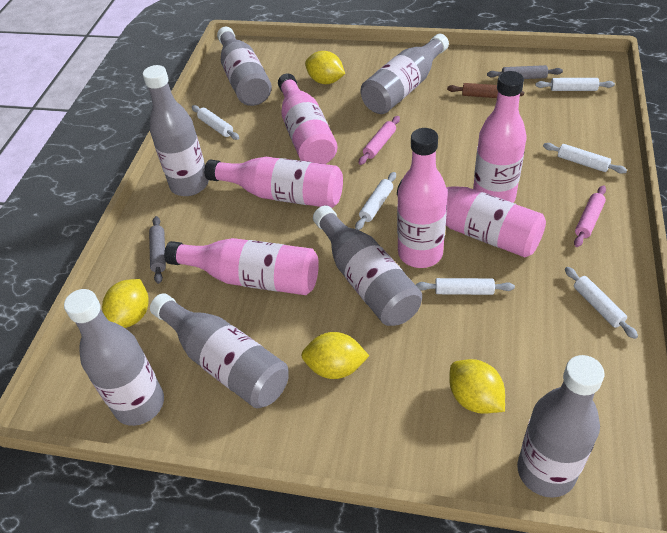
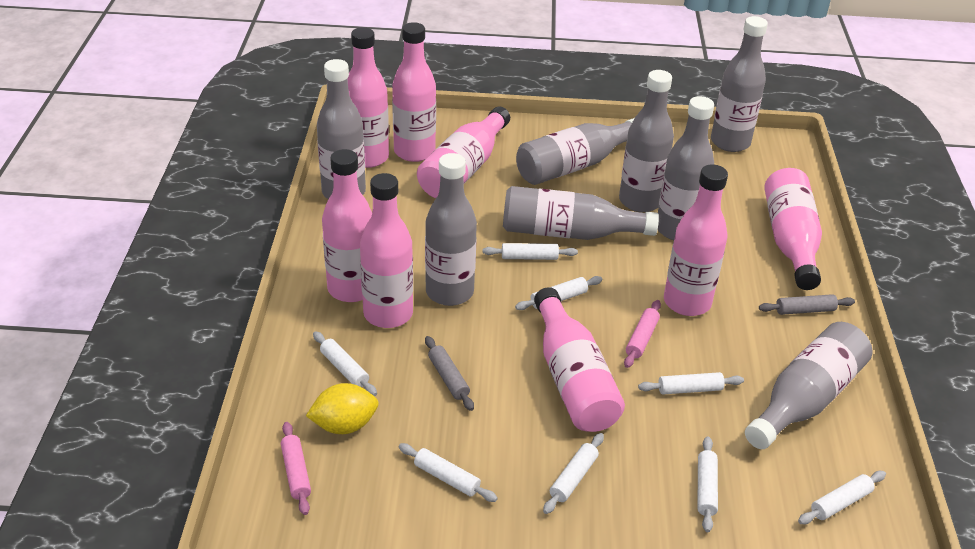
brown rolling pin: [447,83,524,98] = 1 -> none = 0
grey bottle: [64,289,164,426] [143,65,209,196] [150,293,289,408] [217,27,272,106] [313,205,422,326] [361,34,449,114] [517,355,604,498] = 7 -> [317,59,366,199] [425,153,477,306] [503,186,659,240] [516,118,634,185] [619,70,674,212] [658,96,714,240] [711,16,768,152] [745,322,873,449] = 8
pink bottle: [164,238,319,295] [204,157,343,208] [278,73,338,164] [397,128,448,268] [397,179,546,257] [473,71,526,203] = 6 -> [322,149,372,302] [347,27,389,168] [360,173,413,328] [392,22,436,162] [417,107,510,198] [534,287,625,432] [664,164,728,316] [764,168,822,290] = 8
white rolling pin: [192,105,239,140] [355,172,396,230] [416,278,515,295] [535,78,615,91] [543,143,627,174] [565,267,638,339] = 6 -> [313,331,377,396] [399,443,498,502] [482,243,578,260] [515,276,602,310] [543,433,604,514] [638,372,744,395] [697,436,718,532] [798,471,886,524] = 8
yellow lemon: [102,279,148,328] [301,332,369,379] [305,51,345,84] [449,359,505,414] = 4 -> [306,383,379,434] = 1

